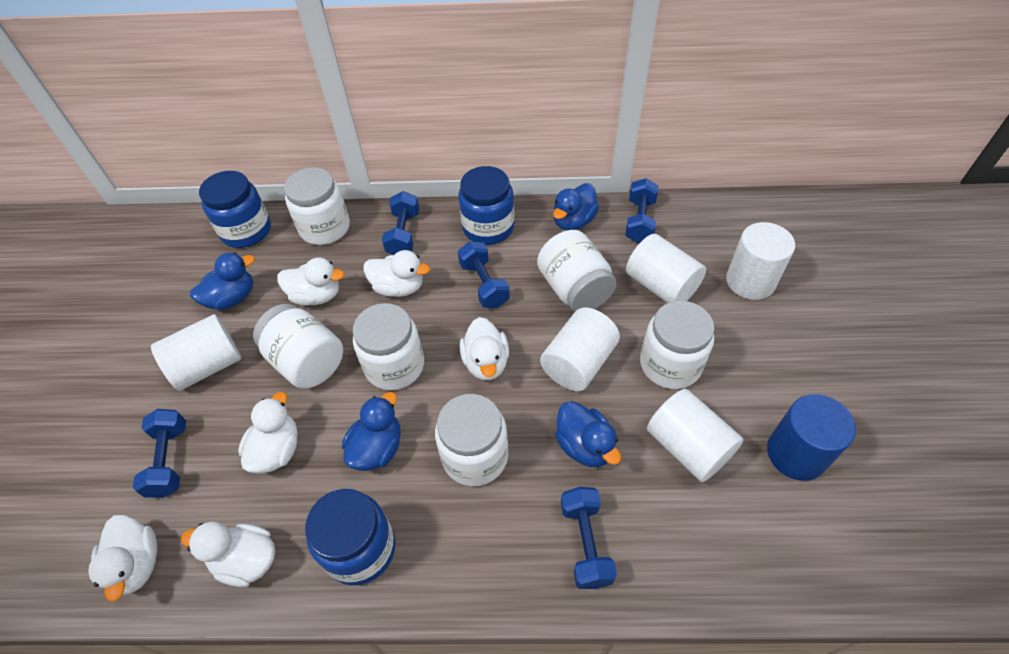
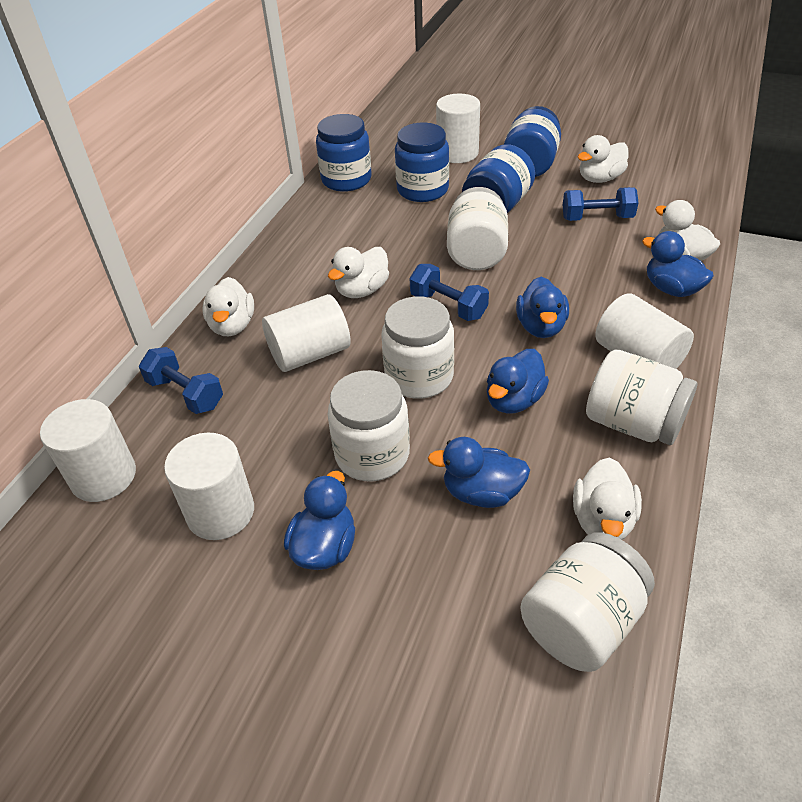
blue cylinder: [767,394,856,481] = 1 -> none = 0
blue duck: [190,252,255,310] [342,392,401,471] [553,183,599,230] [555,401,621,467] = 4 -> [284,471,355,570] [428,437,530,508] [487,349,549,414] [516,277,569,338] [642,231,714,297] = 5
blue dumbbell: [133,409,186,498] [382,191,419,255] [458,241,510,308] [561,487,617,589] [625,178,659,243] = 5 -> [139,347,223,414] [409,264,489,321] [563,187,639,221] = 3
blue jar: [199,171,271,248] [305,489,395,585] [458,166,515,245] = 3 -> [316,114,372,192] [395,123,449,202] [462,144,535,213] [504,106,561,177] = 4
white duck: [88,515,157,602] [181,522,275,587] [238,392,298,474] [277,257,344,305] [363,250,430,297] [460,317,509,380] = 6 -> [202,277,254,336] [328,247,389,298] [573,458,642,540] [578,135,628,183] [655,200,720,261] = 5
white jar: [253,304,343,389] [284,167,350,245] [353,303,424,390] [435,394,508,486] [537,230,617,311] [640,301,714,389] = 6 -> [327,370,410,481] [381,296,454,399] [447,187,508,270] [520,532,655,672] [586,350,697,445] = 5

